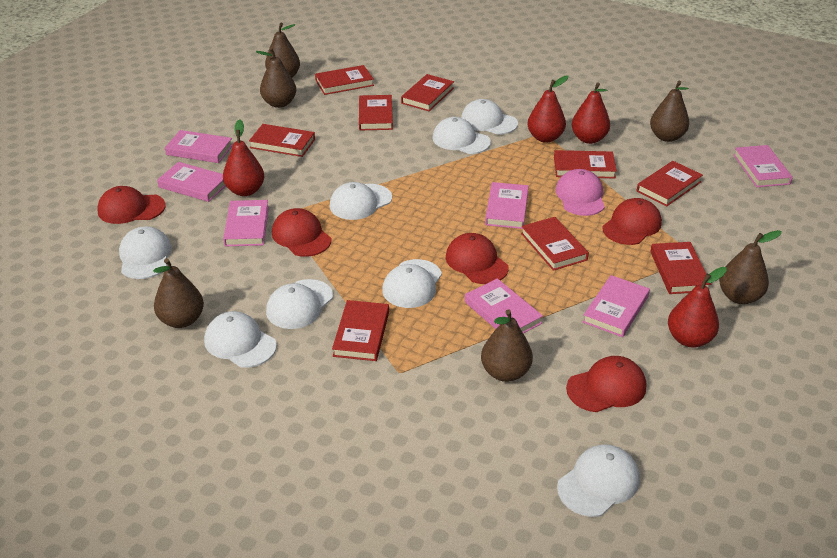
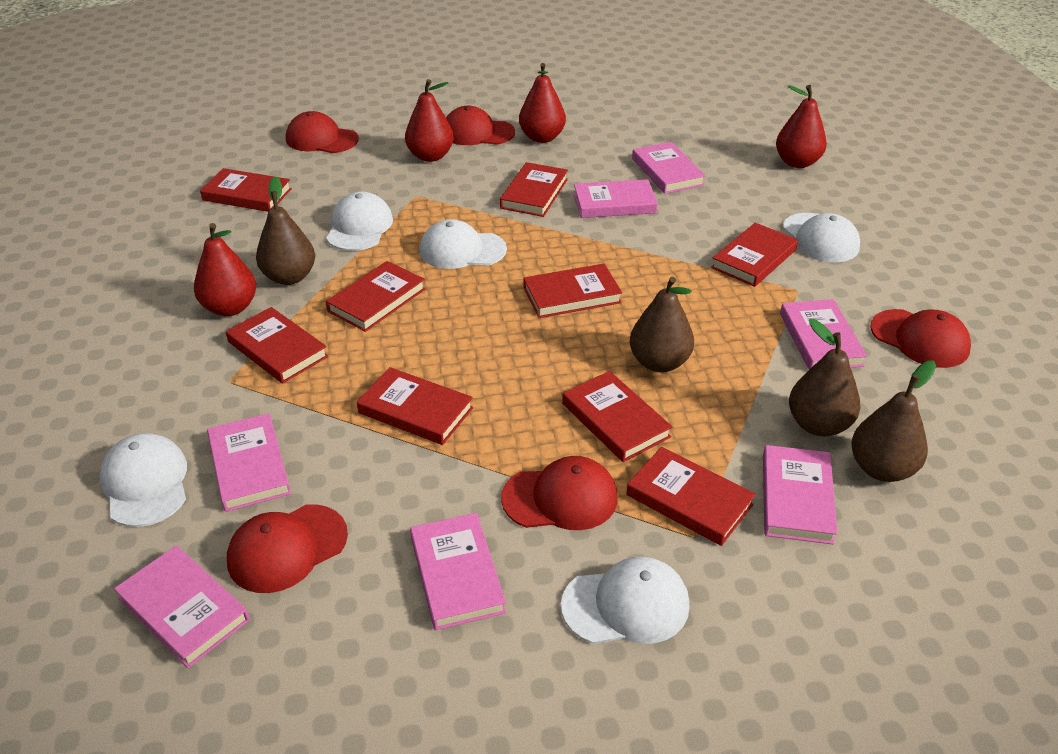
brown pear: [153,258,204,328] [256,48,296,108] [265,23,300,78] [481,309,533,382] [650,81,689,142] [719,230,782,304] = 6 -> [256,177,315,285] [630,277,694,372] [789,319,860,437] [851,360,936,482] = 4
pink cap: [556,169,605,216] = 1 -> none = 0
white cap: [119,227,172,279] [204,311,277,368] [266,279,333,329] [330,182,392,220] [382,259,442,308] [432,117,491,154] [461,99,518,135] [557,444,640,517] = 8 -> [99,433,187,527] [326,192,393,251] [419,219,507,269] [561,557,689,644] [783,213,860,262] = 5

